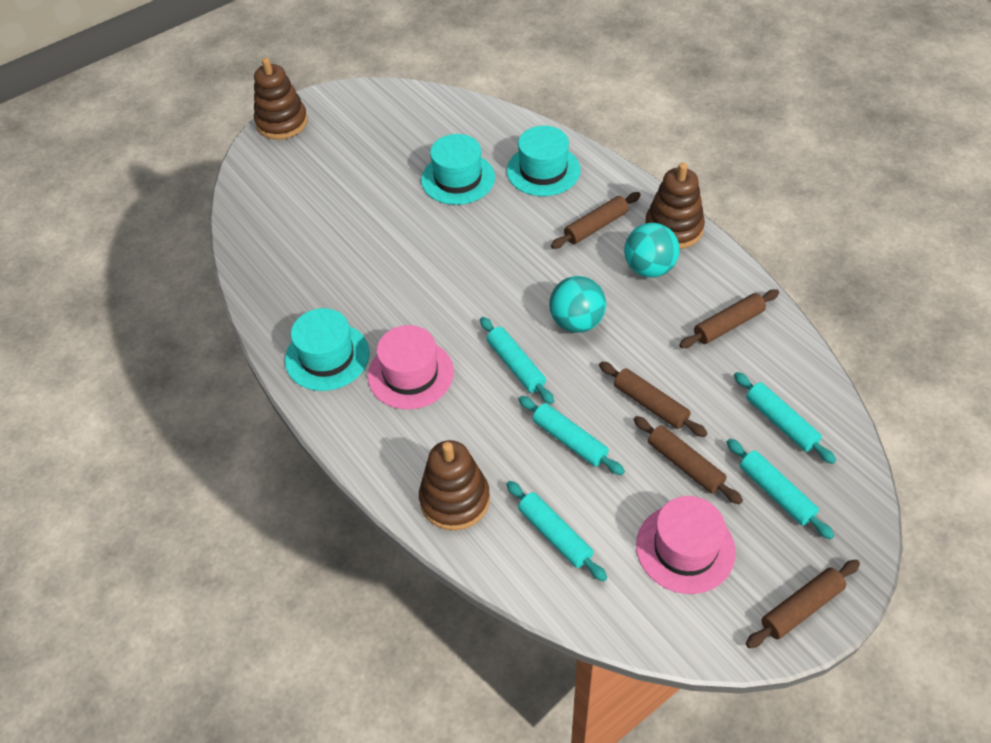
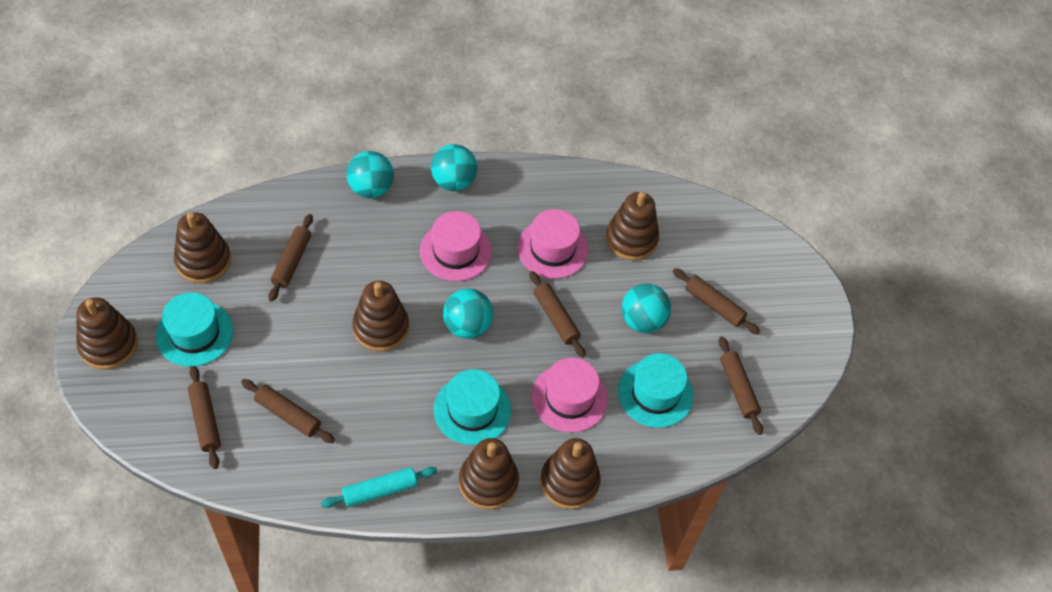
brown rolling pin: [551,192,641,249] [599,362,707,437] [634,416,743,504] [679,289,779,348] [746,560,860,648] = 5 -> [188,366,221,469] [241,379,335,443] [268,214,313,302] [529,271,586,358] [673,268,760,335] [719,336,763,435] = 6
brown stacking toy: [254,58,308,140] [419,440,490,531] [645,163,705,249] = 3 -> [76,297,138,370] [174,212,231,283] [352,281,409,352] [459,438,519,510] [540,438,601,509] [606,191,659,261] = 6
pink hat: [368,325,454,409] [636,496,736,594] = 2 -> [420,211,492,281] [517,209,588,279] [532,358,608,433] = 3
turquoise ball: [549,276,606,333] [624,223,680,277] = 2 -> [346,151,394,198] [431,144,477,191] [443,289,493,339] [622,284,671,333] = 4
turquoise rolling pin: [480,317,554,404] [506,481,607,582] [519,396,625,475] [727,439,834,540] [734,372,836,464] = 5 -> [321,467,437,508] = 1

